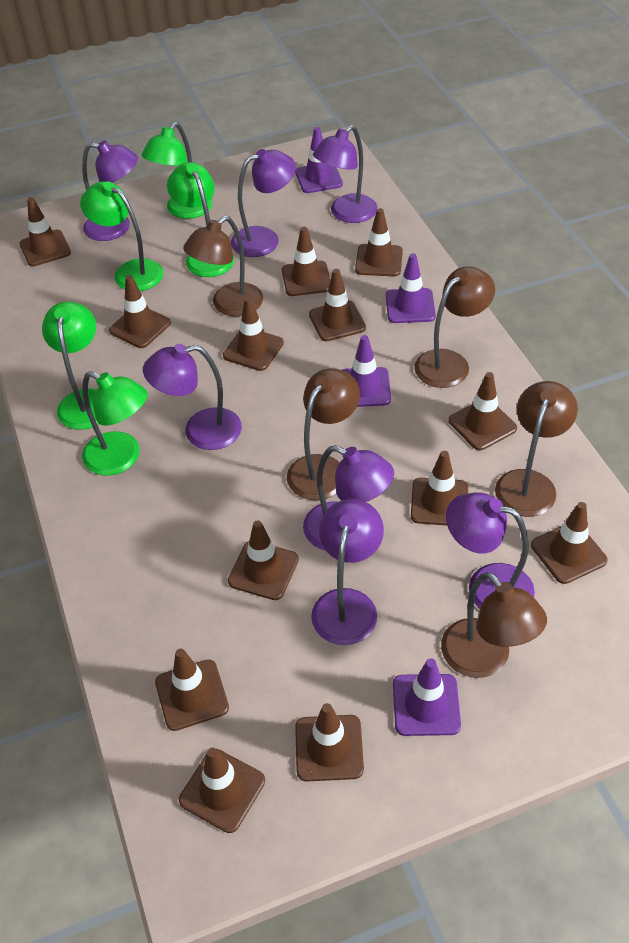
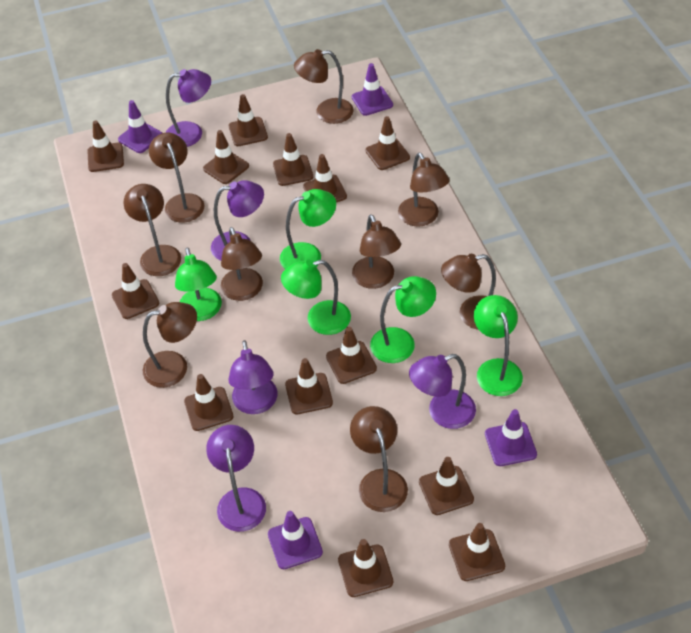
brown lamp: [183,216,263,317] [287,369,360,500] [414,266,495,388] [441,572,547,678] [495,381,578,517] = 5 -> [123,184,181,276] [143,302,197,388] [149,132,204,223] [221,227,263,301] [294,49,354,124] [350,406,408,512] [352,214,401,289] [398,153,450,227] [441,254,496,330] = 9
purple lamp: [82,141,138,241] [143,344,242,450] [231,149,296,257] [303,445,394,551] [311,499,384,645] [313,125,377,223] [446,492,535,609] = 7 -> [166,69,211,147] [206,425,266,532] [211,180,264,261] [228,340,278,414] [409,354,476,429] = 5

